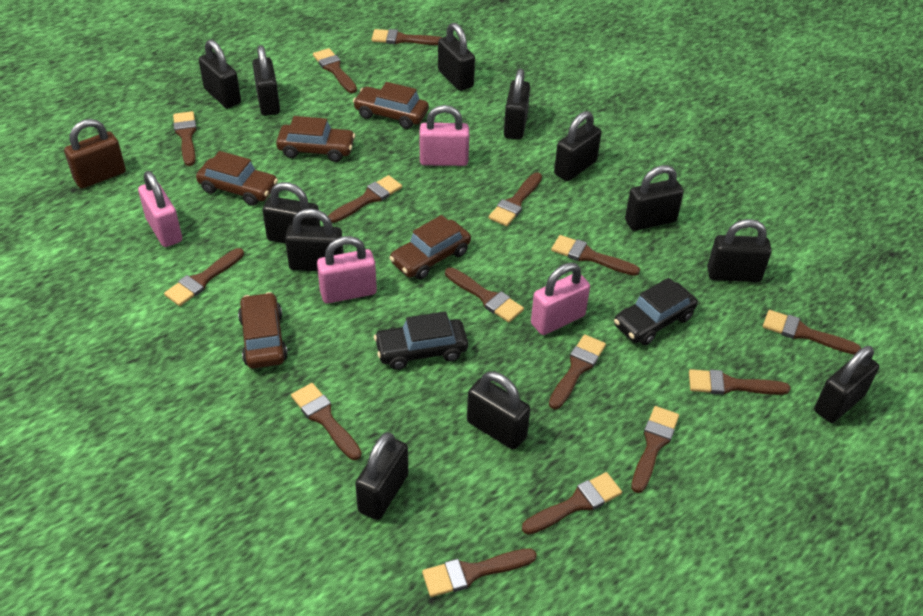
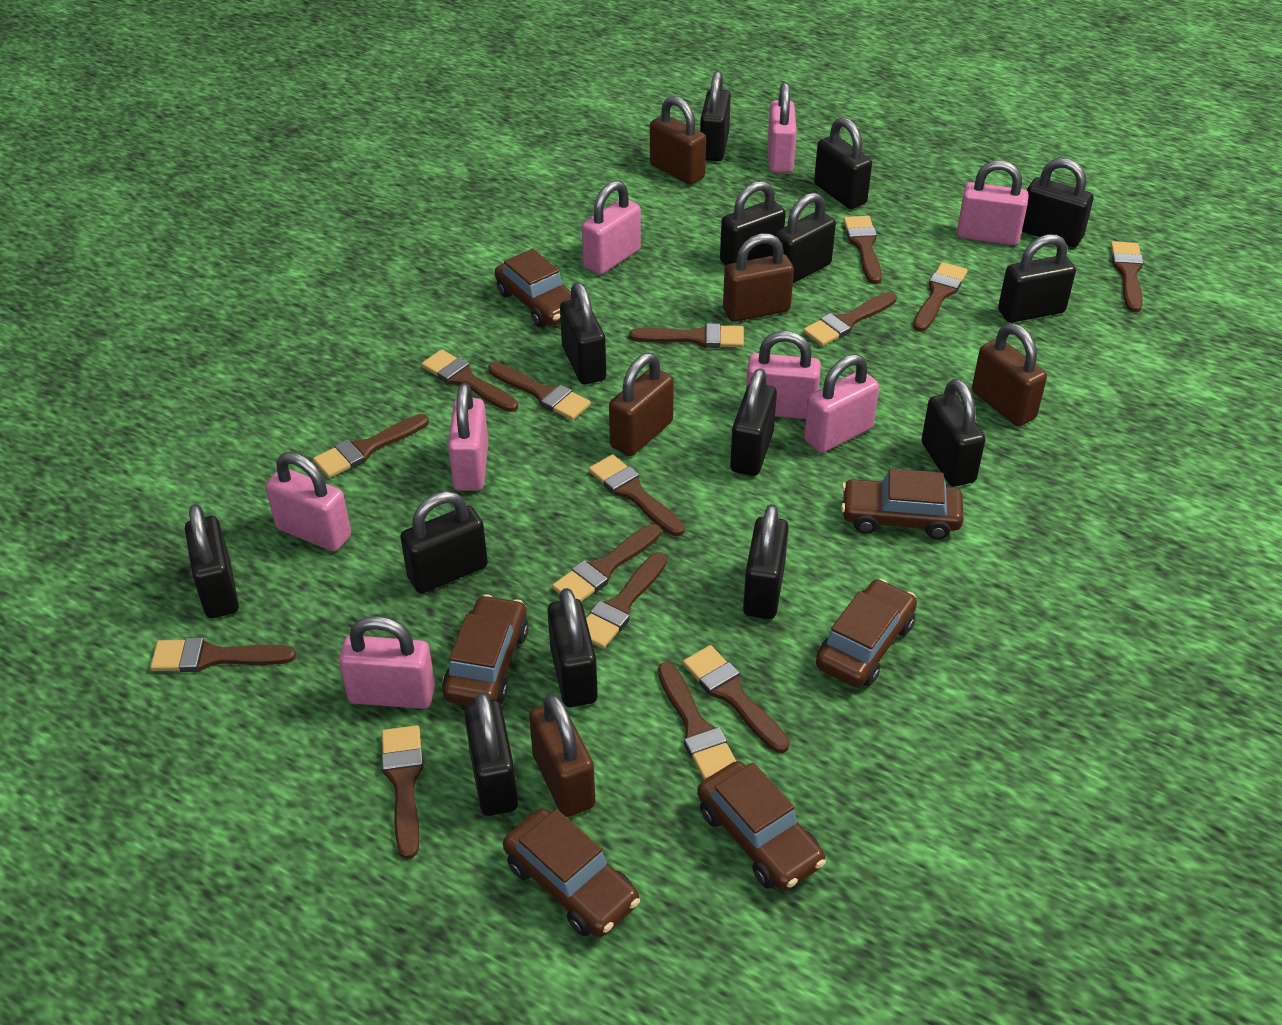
black car: [374,312,468,370] [614,278,698,345] = 2 -> none = 0
black padlock: [199,40,241,108] [252,45,280,116] [263,182,320,244] [285,209,344,272] [355,432,408,520] [438,23,475,91] [467,371,530,450] [504,69,530,140] [554,111,601,181] [625,165,684,231] [707,219,772,282] [814,346,879,423] = 12 -> [185,504,239,618] [400,491,488,594] [464,692,518,816] [547,588,598,707] [560,282,606,384] [700,71,731,161] [720,181,786,266] [730,368,777,476] [743,504,789,619] [774,193,836,283] [814,117,872,209] [922,379,985,487] [998,234,1076,323] [1022,158,1094,247] = 14
brown car: [196,151,278,206] [238,292,288,369] [276,116,355,162] [353,82,429,129] [389,215,471,280] = 5 -> [442,595,529,706] [495,249,571,327] [503,809,640,937] [697,761,826,891] [816,579,917,687] [841,469,964,540] = 6
brown padlock: [64,119,126,189] = 1 -> [529,694,595,817] [609,353,674,456] [650,96,706,185] [723,233,794,322] [972,324,1047,426] = 5
pink padlock: [138,171,182,247] [317,236,377,303] [420,105,469,166] [531,263,590,335] = 4 -> [265,452,351,552] [339,616,435,709] [448,383,488,491] [582,181,641,275] [746,331,821,419] [768,82,797,173] [804,354,879,453] [957,160,1029,245] = 8

